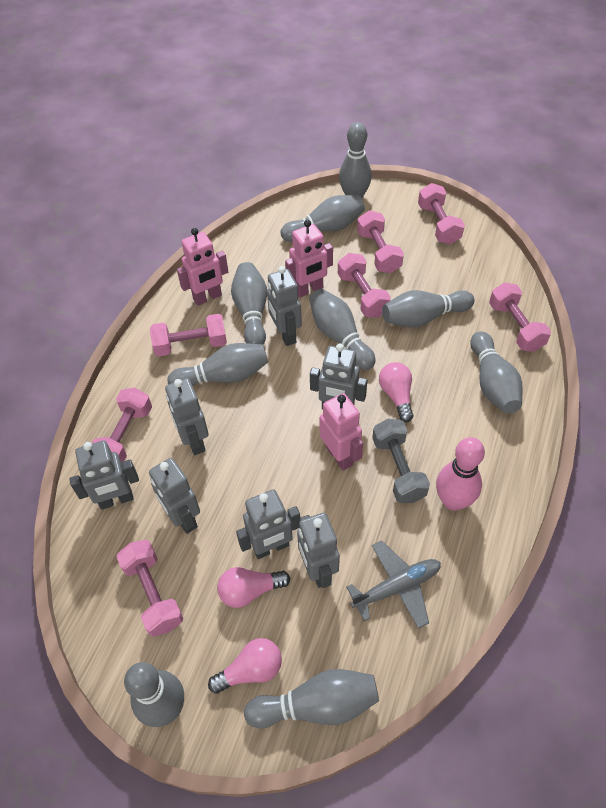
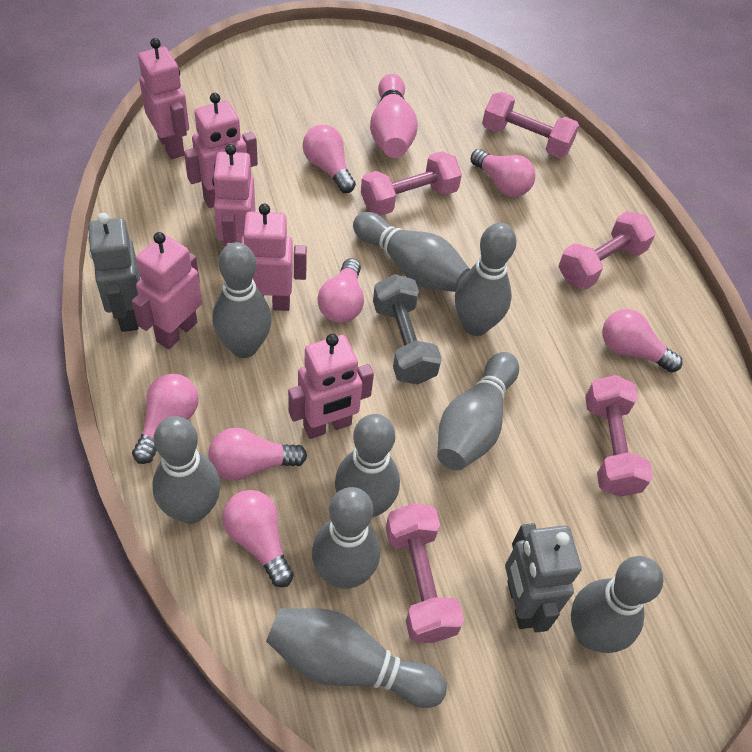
grey plane: [346,540,441,629] = 1 -> none = 0
grey robot: [69,440,139,510] [149,458,200,534] [165,378,209,455] [236,489,300,559] [267,266,302,346] [297,513,340,588] [310,343,367,410] = 7 -> [88,213,140,332] [505,523,581,633] = 2
pink dumbbell: [91,388,152,462] [116,540,183,637] [150,314,227,356] [338,253,391,318] [357,210,404,273] [418,183,465,244] [489,282,551,352] = 7 -> [361,151,462,216] [386,504,464,643] [482,92,579,158] [558,211,656,290] [585,375,653,497] = 5
pink light bulb: [208,638,282,694] [217,567,290,608] [379,362,413,422] = 3 -> [132,374,199,464] [208,428,307,480] [222,490,294,587] [303,125,356,193] [318,258,364,323] [470,149,535,197] [602,309,682,372] = 7
pink robot: [177,228,228,306] [285,220,333,298] [320,393,363,471] = 3 -> [132,232,202,349] [138,38,189,159] [184,93,258,208] [212,144,255,247] [226,204,307,311] [288,334,374,439] = 6

